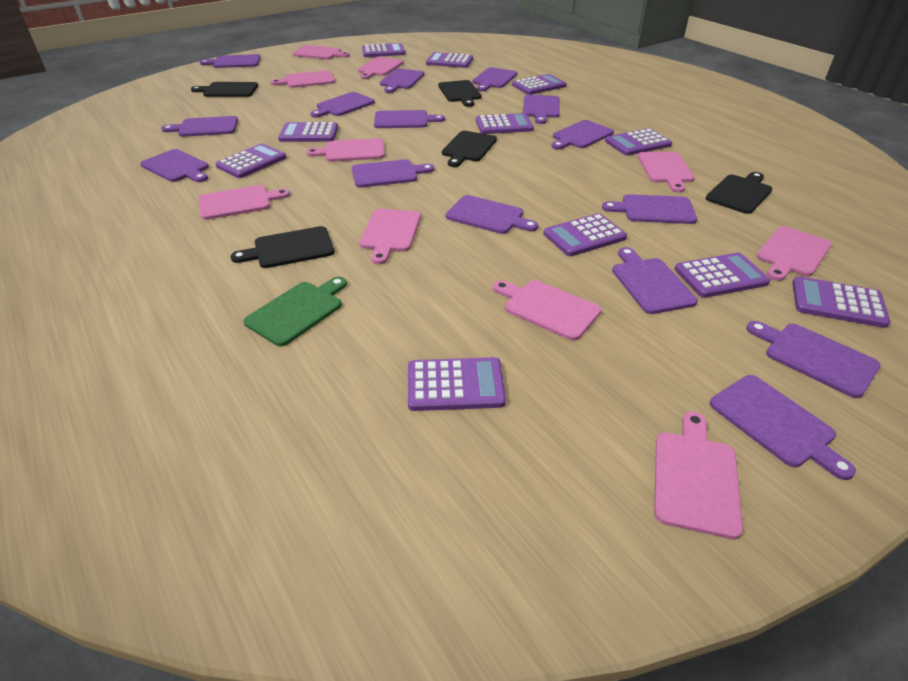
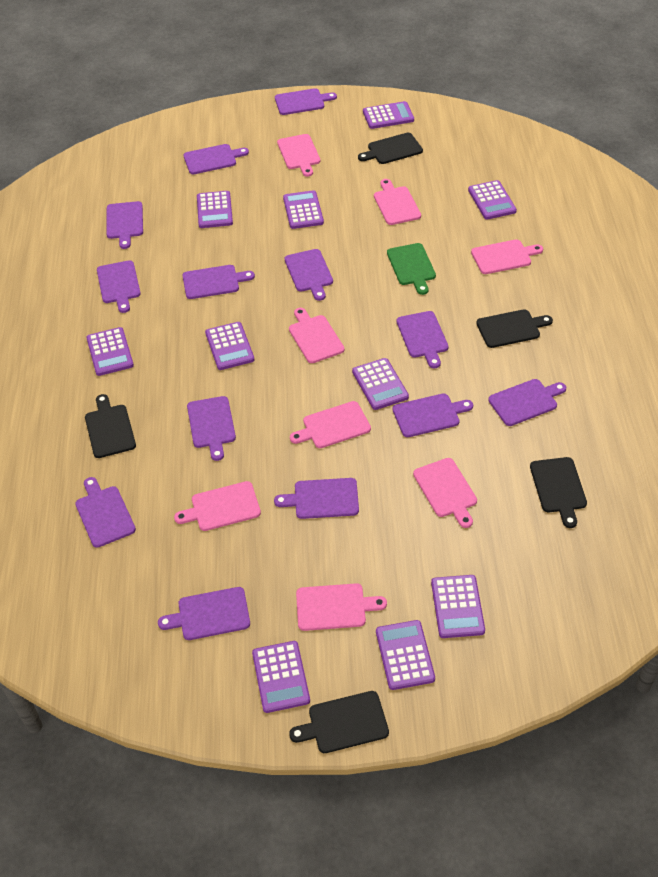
pink cutting board: [198,185,290,220] [271,70,335,88] [293,45,350,59] [306,138,385,162] [358,57,403,79] [359,209,421,264] [493,280,602,340] [638,152,695,193] [654,412,743,539] [757,226,832,281] = 10 -> [174,481,261,531] [277,134,320,177] [289,308,345,363] [290,401,371,448] [296,583,387,631] [374,179,421,225] [413,458,477,528] [471,239,543,274] = 8
purple calculator: [215,143,286,178] [278,122,338,142] [362,43,405,57] [408,357,506,411] [426,52,473,68] [476,113,534,134] [512,74,567,95] [543,213,627,256] [605,128,672,156] [675,252,770,298] [792,276,890,328] = 11 -> [86,327,134,376] [197,191,233,228] [205,322,254,370] [252,641,310,713] [283,190,324,229] [352,358,409,410] [363,101,414,129] [376,620,435,690] [431,575,485,638] [468,180,517,220] = 10
purple cutting board: [140,149,209,182] [162,116,238,137] [200,54,261,68] [311,92,375,118] [352,159,434,188] [374,110,445,128] [380,68,425,93] [445,195,538,234] [472,67,517,91] [523,95,560,124] [551,120,614,150] [602,194,697,224] [612,247,698,314] [710,375,856,480] [746,321,881,398] = 15 -> [75,477,136,548] [97,260,141,313] [106,201,143,249] [158,587,250,640] [182,265,255,299] [183,144,249,174] [187,396,236,461] [274,478,359,519] [275,88,337,115] [285,249,333,301] [393,393,473,437] [397,311,449,368] [488,379,566,426] = 13

